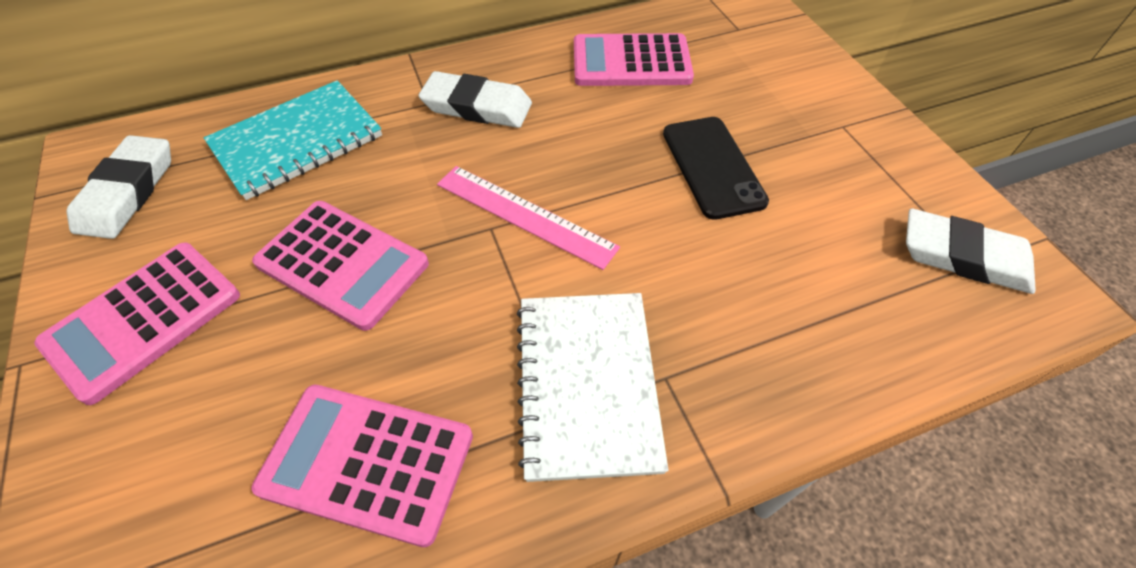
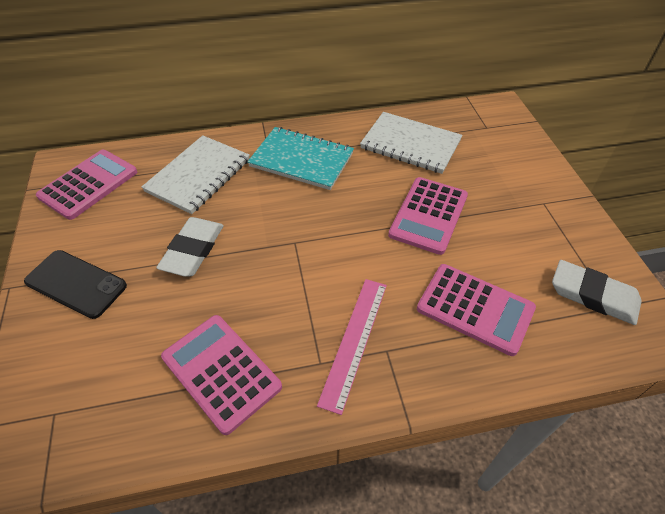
white eraser: [67,135,171,239] [418,71,532,128] [906,209,1036,294] = 3 -> [156,217,224,277] [552,260,641,325] = 2
white notebook: [517,293,668,482] = 1 -> [142,135,250,214] [360,112,462,174] = 2

